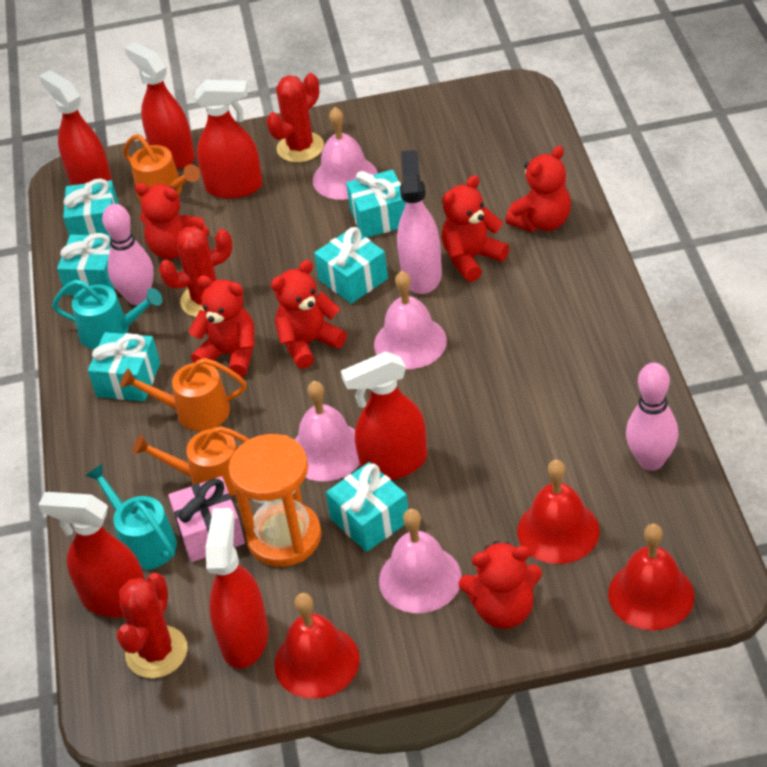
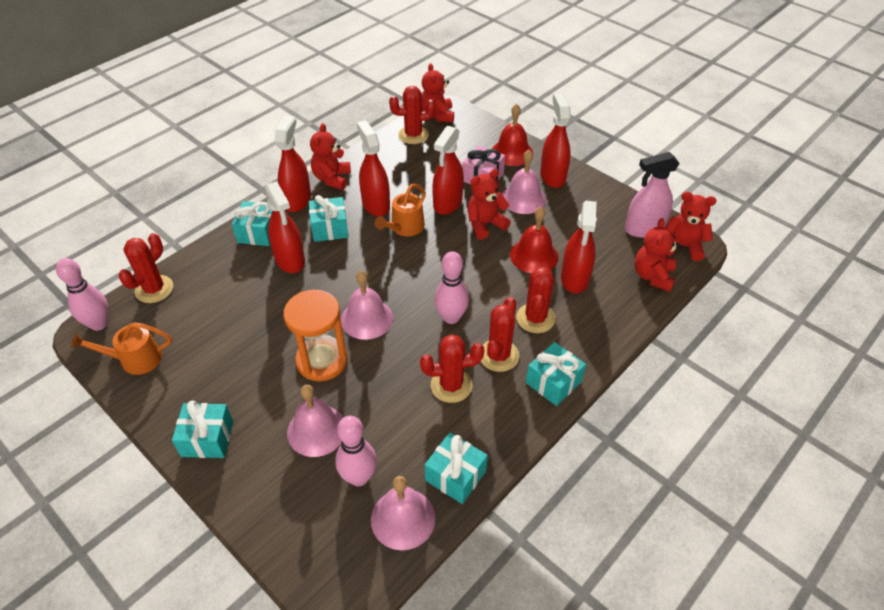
orange watering can: [120,358,247,431] [123,134,200,201] [133,426,249,496] = 3 -> [71,322,172,375] [375,184,426,236] = 2
pink bowling pin: [102,204,154,305] [626,363,678,471] = 2 -> [56,258,108,331] [335,416,377,486] [435,251,469,324] = 3
red bell: [274,593,360,699] [517,459,600,564] [608,524,694,630] = 3 -> [492,104,533,166] [510,207,559,273] = 2
red cactus: [117,573,188,678] [159,226,233,317] [266,73,324,163] = 3 -> [118,233,173,303] [389,86,436,144] [420,334,484,403] [481,297,519,372] [516,267,555,333] = 5
red teddy bear: [135,183,209,259] [188,275,255,377] [271,260,347,369] [442,175,509,282] [459,541,542,629] [505,146,571,232] = 6 -> [310,123,351,190] [422,63,454,122] [468,169,511,240] [635,218,680,292] [665,192,716,261] = 5
turquoise gift: [57,233,115,296] [63,178,119,236] [88,332,160,401] [314,227,388,304] [326,462,408,552] [346,170,406,237] = 6 -> [172,401,233,458] [232,201,272,246] [309,195,348,242] [425,433,488,504] [526,342,586,406] = 5
turquoise watering can: [52,279,163,349] [85,463,177,570] = 2 -> none = 0

